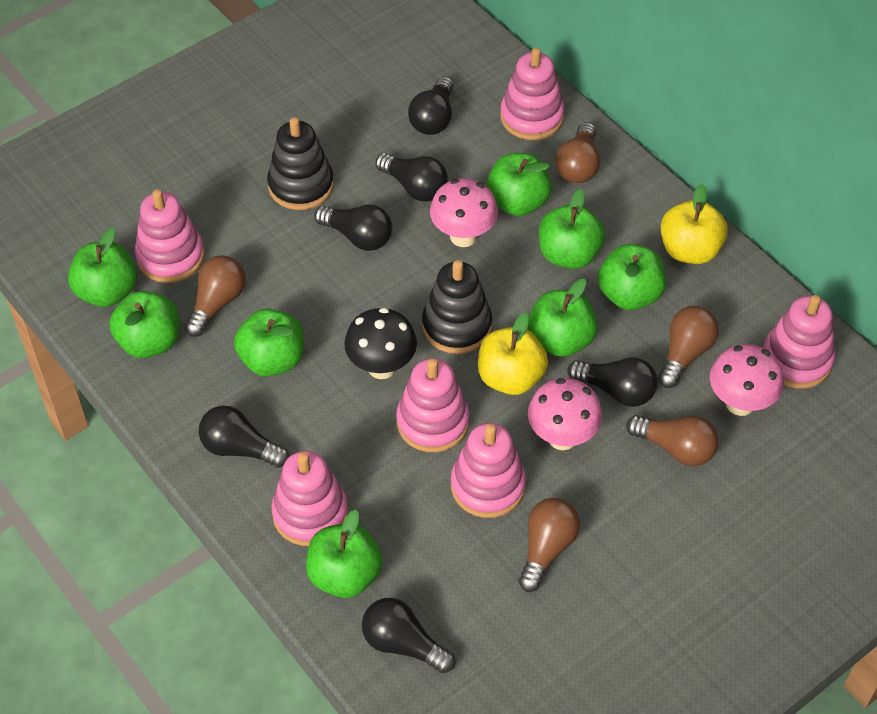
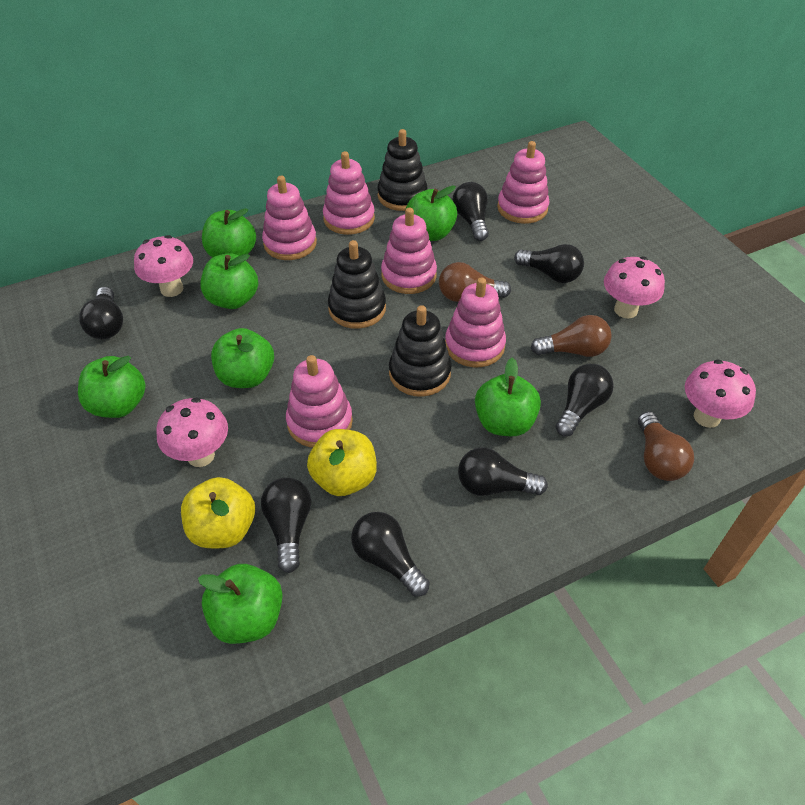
black light bulb: [199,406,289,468] [314,205,392,251] [362,598,455,673] [375,153,448,202] [408,76,454,135] [567,357,658,407] = 6 -> [79,287,123,339] [261,477,311,573] [351,512,430,597] [452,182,489,241] [458,447,548,496] [514,244,584,283] [555,364,614,436] = 7
black mushroom: [344,308,417,379] = 1 -> none = 0
black stacking toy: [267,117,334,210] [422,260,492,354] = 2 -> [328,240,386,329] [377,129,428,211] [389,305,452,397] = 3
brown light bulb: [185,255,246,337] [519,498,580,592] [555,122,600,183] [626,415,719,466] [658,306,719,388] = 5 -> [439,262,511,302] [531,315,612,357] [638,412,694,481] = 3
green apple: [68,227,137,307] [109,291,179,358] [234,309,304,377] [306,510,383,598] [486,153,552,216] [528,279,598,357] [539,189,605,269] [598,244,666,310] = 8 -> [78,356,145,418] [198,564,283,644] [201,253,258,309] [202,208,256,257] [211,328,274,388] [406,185,457,241] [475,358,541,436] = 7
pink mushroom: [430,178,498,247] [528,378,602,450] [710,344,784,416] = 3 -> [134,235,193,297] [157,398,228,467] [604,256,665,318] [685,359,756,428] = 4

